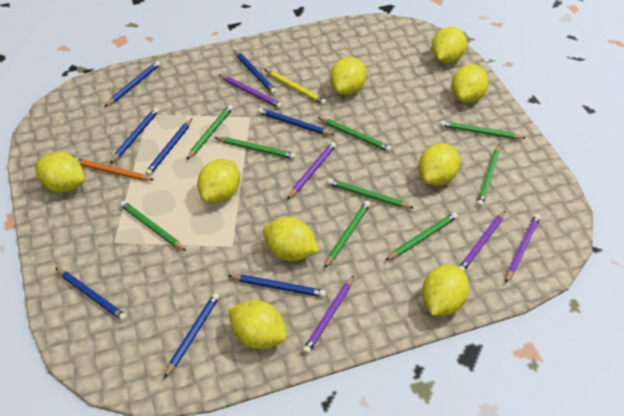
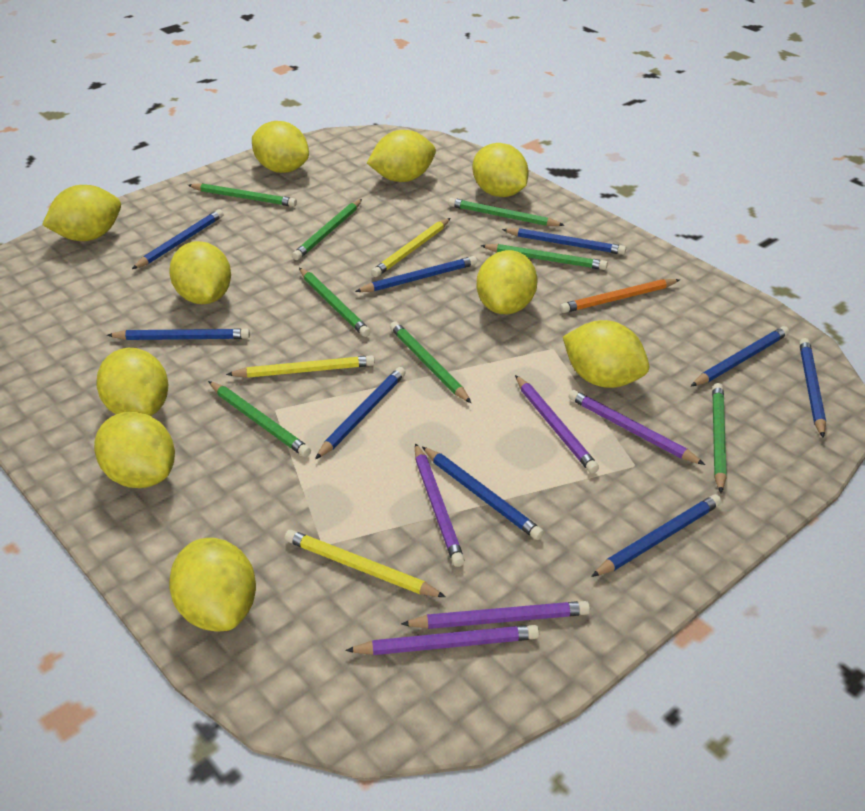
blue pencil: [55,268,127,321] [105,61,160,107] [110,108,159,164] [145,119,192,176] [164,293,220,378] [227,275,326,297] [234,50,277,94] [258,108,334,135] = 8 -> [107,328,250,340] [132,209,223,269] [315,367,406,459] [355,256,477,292] [422,446,544,540] [502,228,626,255] [591,494,722,577] [691,326,789,386] [799,338,826,438] = 9
green pencil: [120,201,186,251] [186,105,233,160] [214,137,296,159] [317,117,392,152] [324,201,370,268] [327,178,414,208] [386,212,458,260] [440,121,525,139] [477,144,499,207] = 9 -> [188,183,297,207] [208,381,311,457] [292,199,362,260] [299,268,371,337] [390,321,471,403] [448,198,565,226] [480,244,608,270] [712,383,727,493] = 8
yellow lemon: [35,152,85,193] [197,159,240,203] [228,300,287,349] [263,217,319,261] [330,57,367,95] [418,143,460,186] [422,265,469,316] [431,27,467,63] [451,64,489,103] = 9 -> [42,185,121,241] [94,412,175,488] [96,348,168,416] [169,241,231,304] [169,538,256,631] [252,121,309,173] [367,130,436,182] [473,143,529,197] [477,250,538,314] [563,320,649,388] = 10
yellow pencil: [264,69,327,105] = 1 -> [226,355,375,378] [285,530,446,597] [371,218,450,277] = 3

